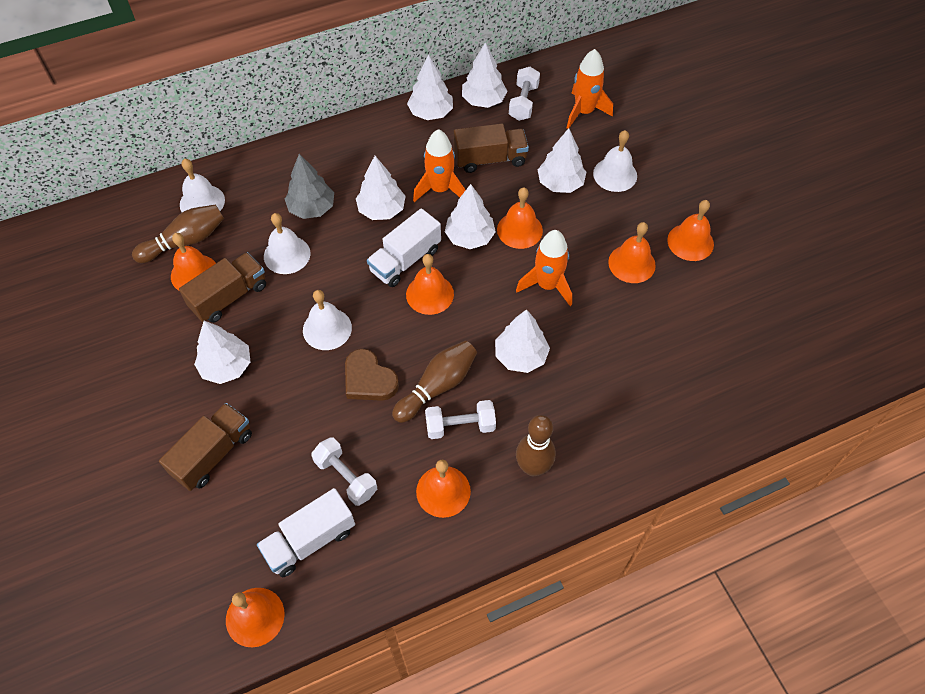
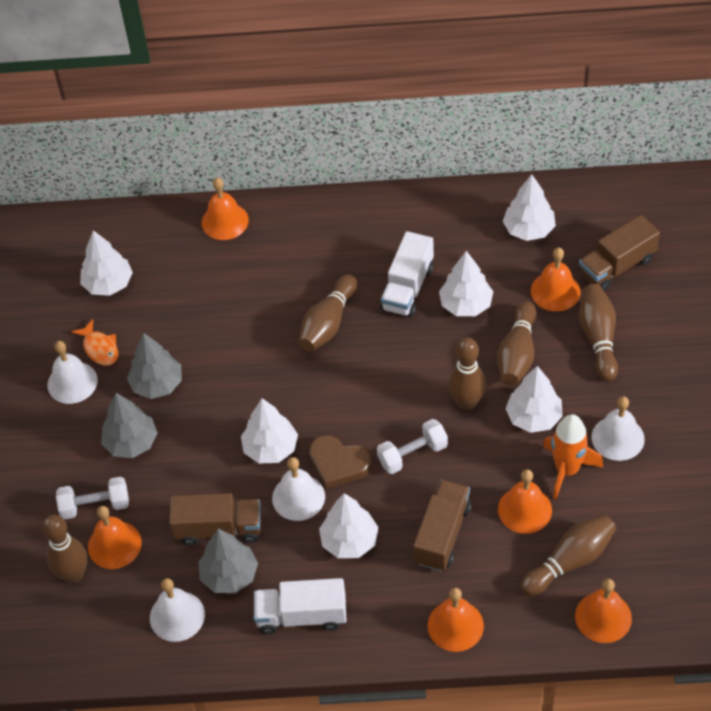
brown bowling pin: [132,204,224,263] [392,340,477,423] [516,415,556,476] = 3 -> [42,515,87,583] [299,274,357,352] [448,338,486,410] [497,301,537,386] [521,514,617,596] [579,284,618,382] = 6
grey tree: [285,154,334,219] = 1 -> [101,393,158,458] [127,333,182,399] [198,529,258,593] = 3
orange bell: [171,233,216,290] [226,588,285,647] [406,254,454,315] [416,460,471,518] [497,187,543,249] [608,222,656,283] [667,200,714,261] = 7 -> [88,506,142,569] [202,177,249,240] [428,588,484,652] [498,469,552,534] [531,248,580,311] [575,579,632,643] = 6
orange fish: none = 0 -> [71,319,118,366] = 1
orange rocket: [413,129,465,202] [516,230,572,306] [567,49,613,129] = 3 -> [543,414,603,500] = 1
white dumbbell: [311,437,377,506] [425,400,496,439] [509,67,540,121] = 3 -> [56,477,129,519] [377,419,448,474] = 2
white tree: [194,321,251,384] [356,156,406,220] [407,55,453,120] [445,184,496,249] [462,42,507,108] [495,309,550,373] [538,128,586,193] = 7 -> [80,230,133,296] [241,398,298,463] [319,493,379,558] [439,251,494,316] [503,174,556,241] [505,366,563,433] = 6

